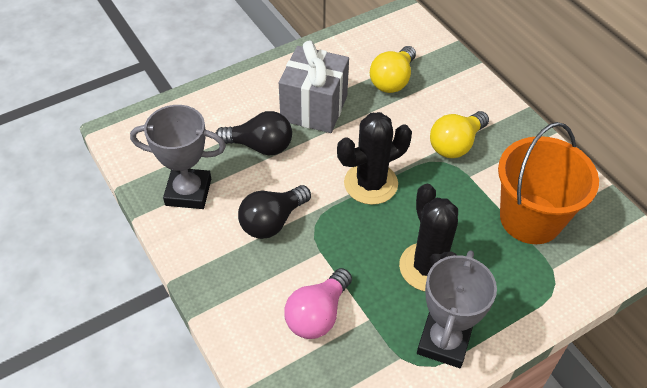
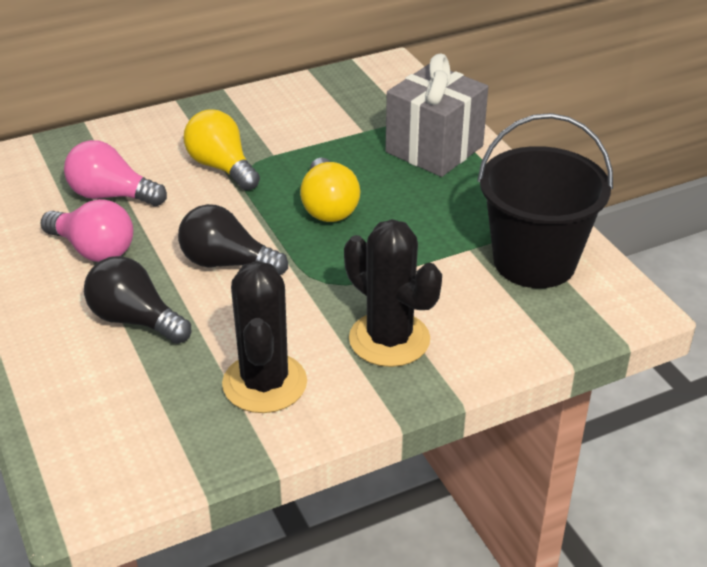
black bucket: none = 0 -> [477,113,613,288] = 1
grey trophy: [130,105,226,209] [417,250,497,368] = 2 -> none = 0
orange bucket: [498,122,599,244] = 1 -> none = 0
pink light bulb: [284,268,352,339] = 1 -> [41,199,133,262] [64,140,167,206] = 2

